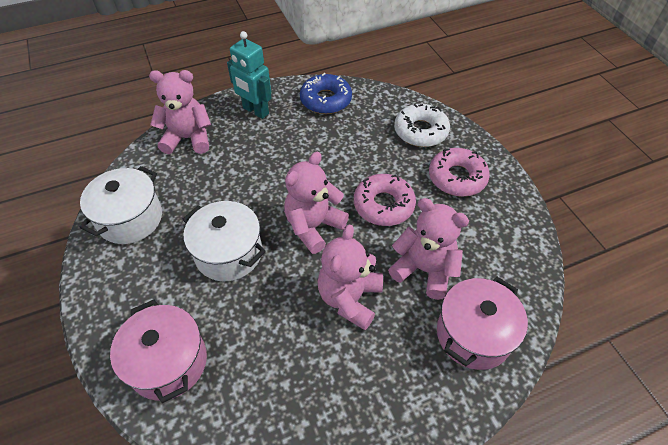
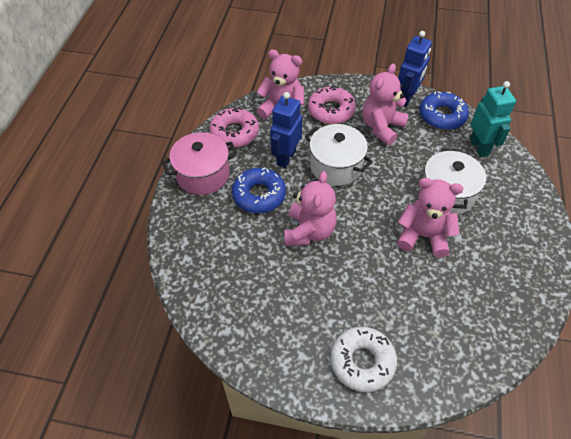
blue donut: [300,73,352,114] = 1 -> [232,167,286,213] [419,92,469,130] = 2
blue robot: none = 0 -> [270,92,302,168] [398,31,432,106] = 2
pink pot: [110,300,207,403] [437,277,528,370] = 2 -> [162,132,237,195] = 1

